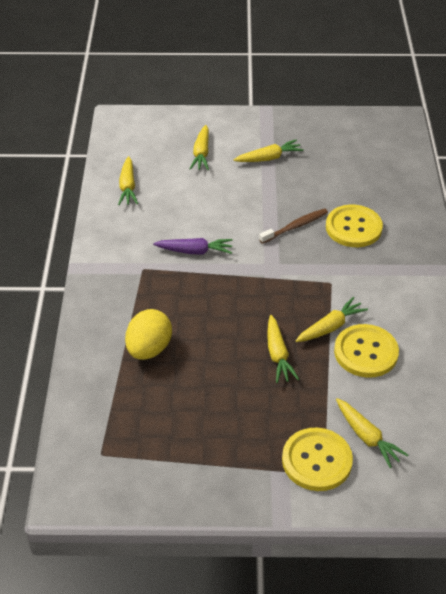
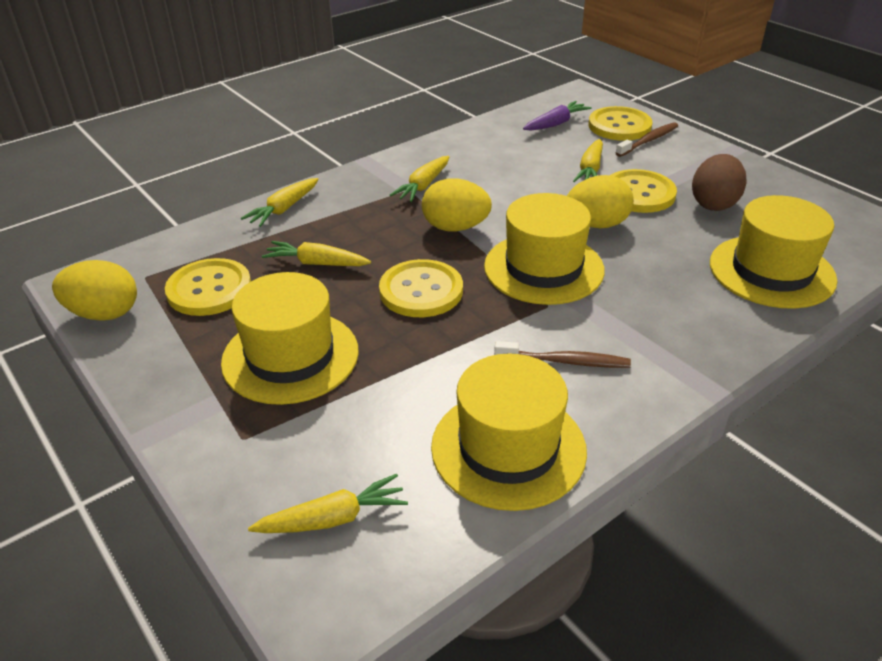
brown egg: none = 0 -> [692,154,747,211] = 1
brown toothbrush: [259,208,328,244] = 1 -> [494,341,631,368] [616,122,678,157] = 2
yellow button: [282,428,353,491] [326,205,383,247] [334,324,399,378] = 3 -> [165,258,251,316] [379,259,463,317] [588,106,653,141] [609,169,677,213] = 4
yellow carrot: [118,156,138,205] [190,125,209,170] [233,139,304,162] [267,315,299,383] [296,297,368,342] [336,398,408,468] = 6 -> [241,178,318,227] [248,474,408,533] [262,241,371,266] [390,156,449,202] [573,139,603,182] = 5
yellow egg: [125,309,172,360] = 1 -> [52,260,137,321] [422,178,492,231] [567,175,634,228] = 3
yellow hat: none = 0 -> [221,272,359,405] [431,353,587,511] [484,193,605,305] [710,195,838,309] = 4

